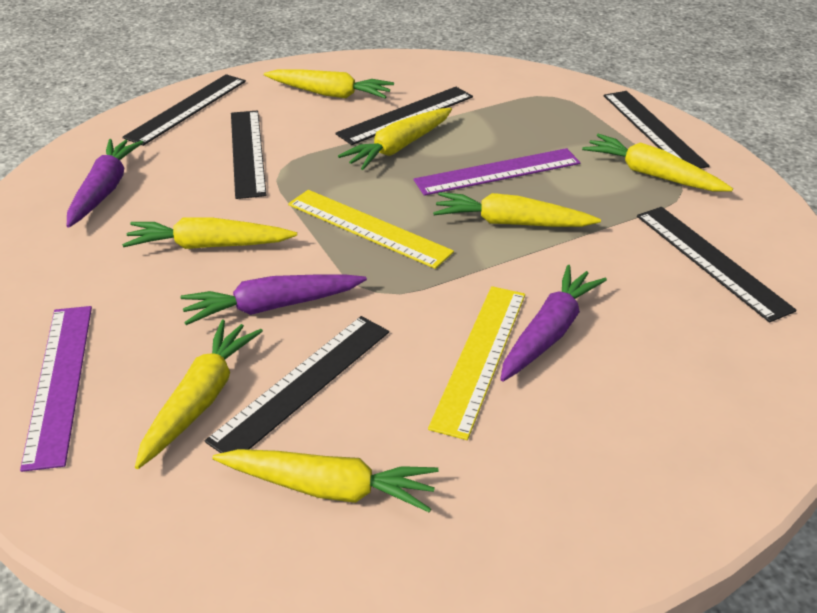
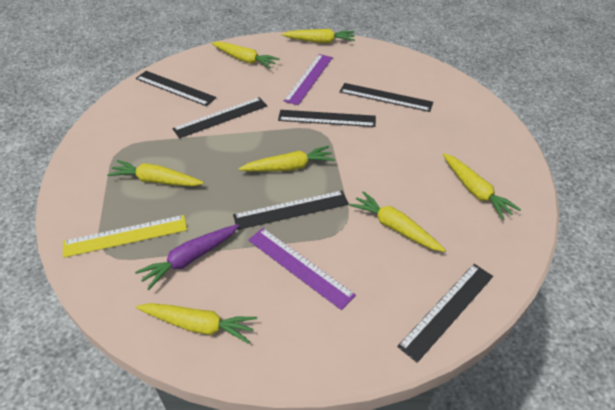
purple carrot: [67,139,143,228] [181,275,367,325] [500,265,607,382] = 3 -> [135,224,239,290] = 1
yellow ruler: [288,190,454,269] [428,286,525,440] = 2 -> [63,215,187,258] = 1

